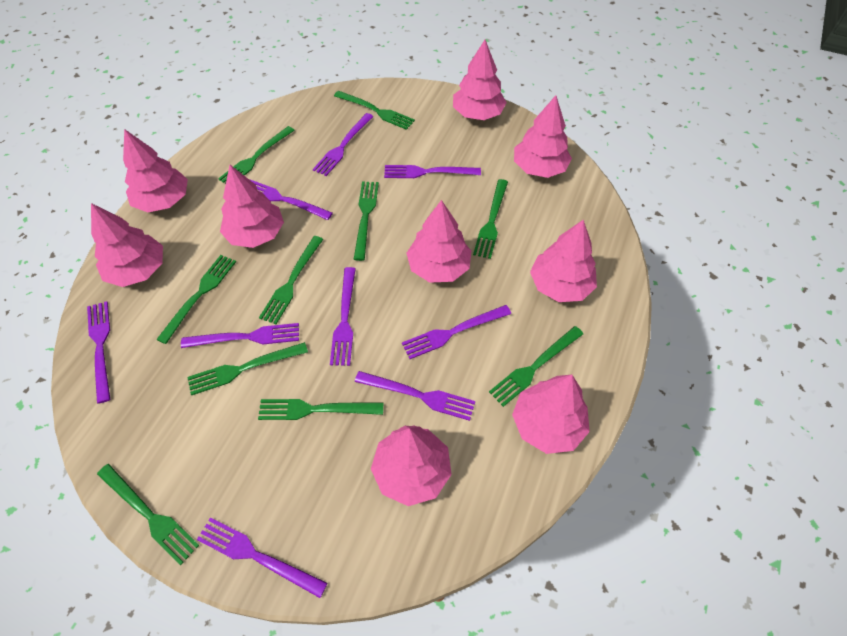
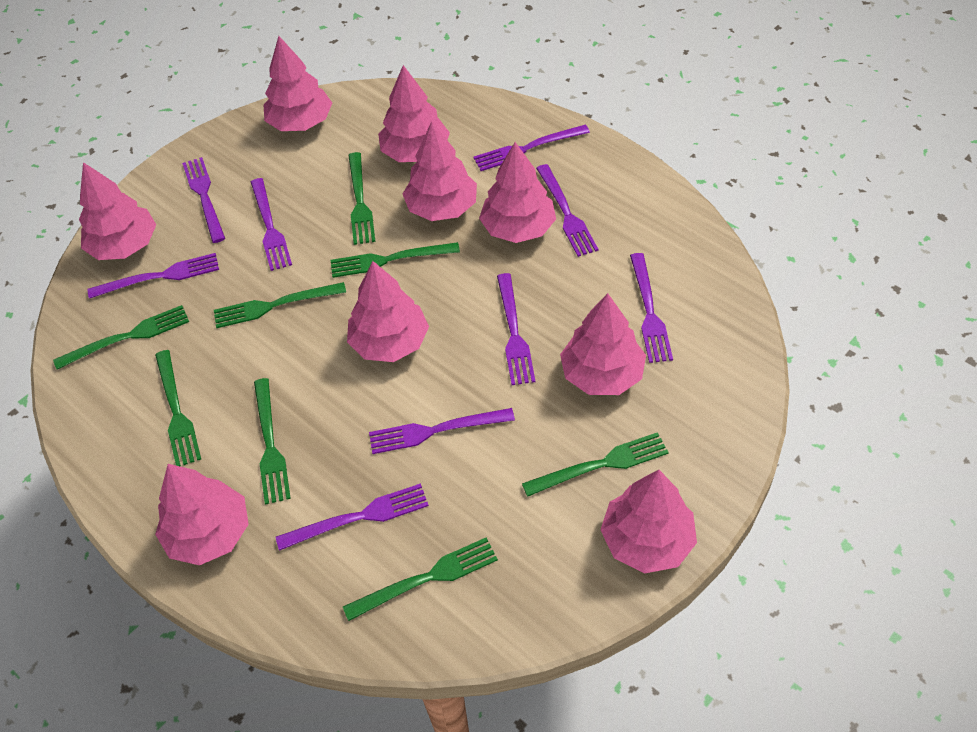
green fork: [97,464,199,565] [156,255,236,344] [187,342,308,395] [218,126,295,184] [258,399,383,420] [259,236,323,324] [334,91,415,130] [354,181,379,261] [473,179,508,259] [489,326,583,407] = 10 -> [53,305,189,370] [155,350,201,466] [214,282,346,328] [254,378,291,505] [331,242,460,278] [343,538,498,621] [348,152,375,245] [522,432,669,497] = 8

